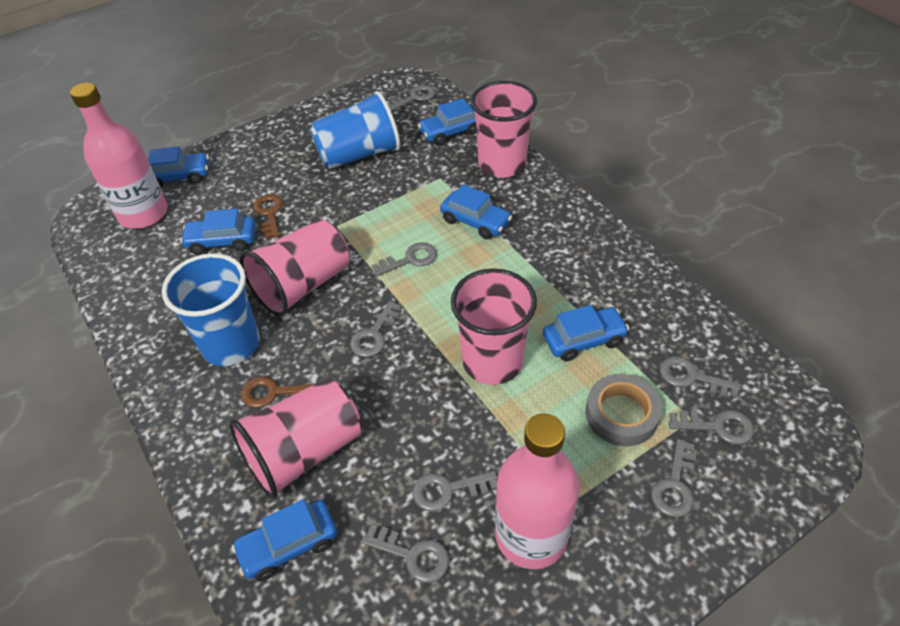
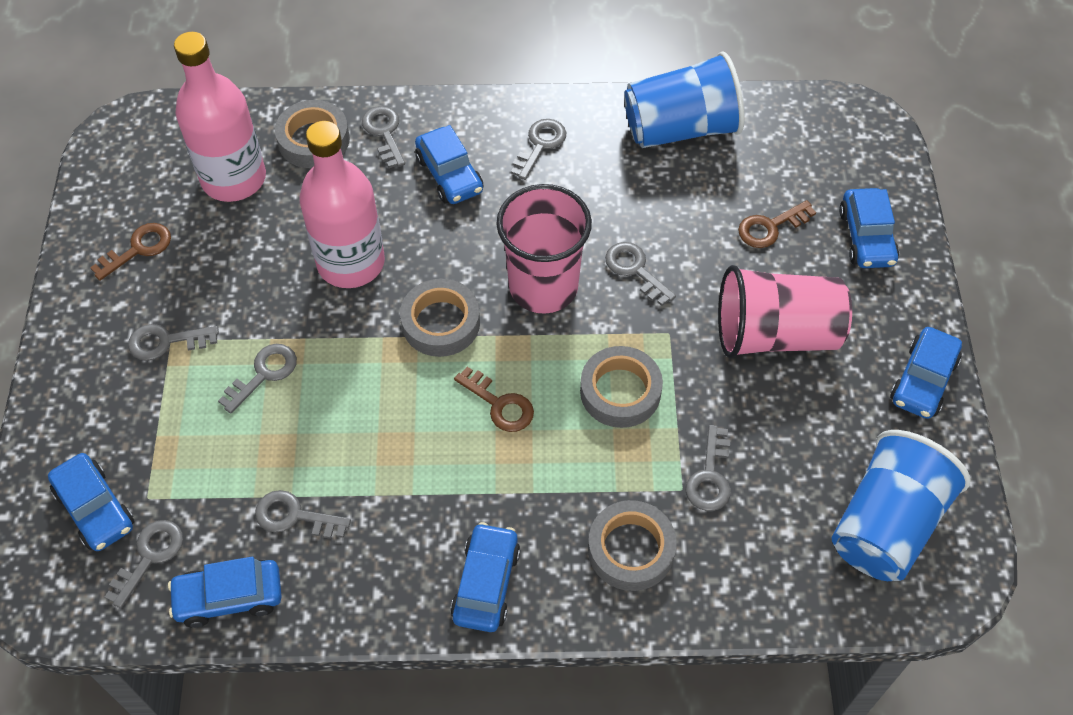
brown key: [241,376,314,408] [253,194,283,239] = 2 -> [90,223,171,281] [454,367,534,432] [738,200,816,248] = 3
grey tape: [586,374,662,446] = 1 -> [275,100,350,168] [400,279,480,357] [580,346,663,428] [588,500,676,591] = 4
pink cup: [229,378,361,499] [240,219,350,316] [451,268,537,385] [471,81,537,178] = 4 -> [496,184,592,314] [718,265,852,358] = 2

